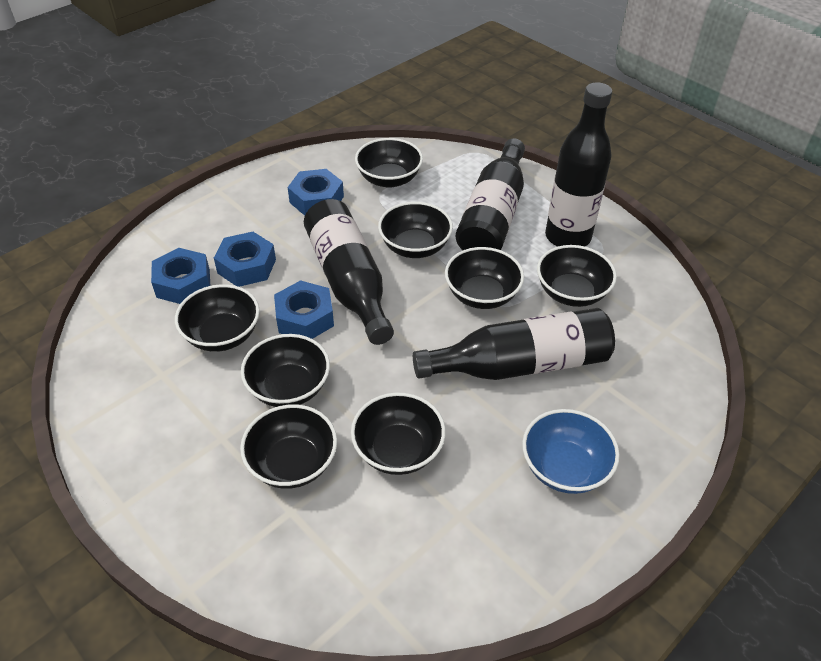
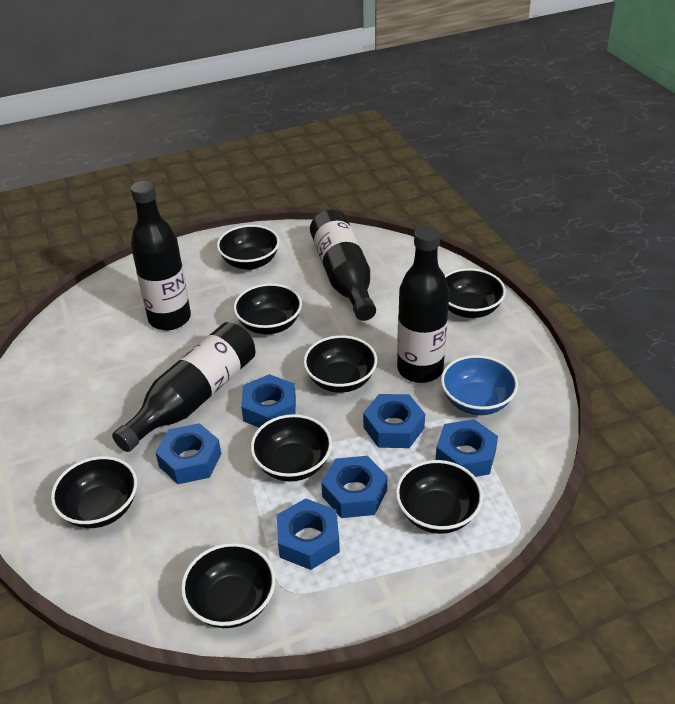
blue nut: [151,248,210,304] [214,232,276,287] [274,280,334,339] [288,169,344,216] = 4 -> [155,423,221,484] [241,374,296,428] [277,498,340,570] [321,456,387,518] [363,394,425,448] [436,419,498,477] = 6

